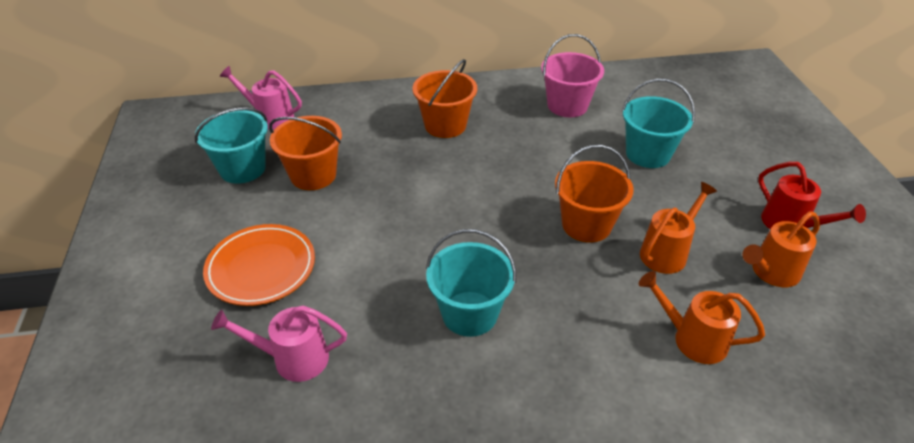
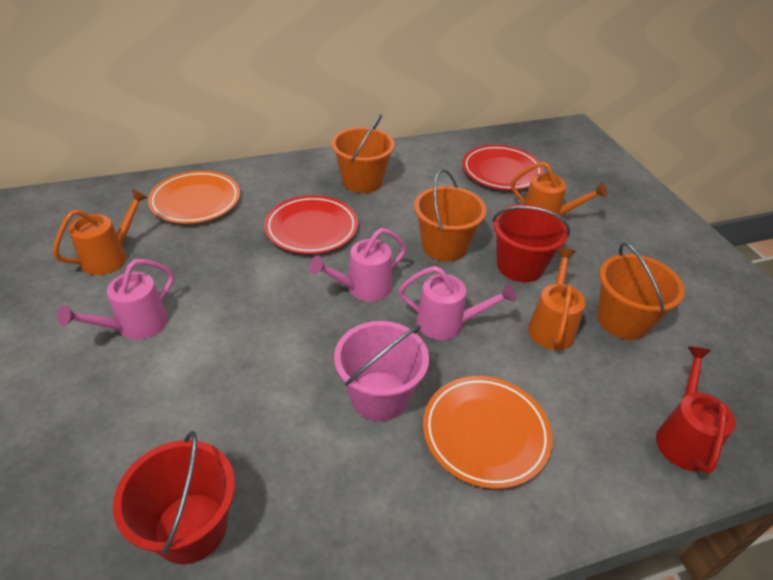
orange plate: [203,224,315,306] = 1 -> [148,170,240,224] [423,376,553,489] = 2
pink watering can: [211,306,347,382] [219,66,302,130] = 2 -> [57,259,174,340] [309,228,407,302] [399,266,516,340] = 3
red bucket: none = 0 -> [113,431,235,564] [492,204,570,282] = 2
red plate: none = 0 -> [264,195,358,254] [462,145,544,190] = 2
turquoise bucket: [195,108,268,184] [426,229,516,337] [622,79,695,168] = 3 -> none = 0

